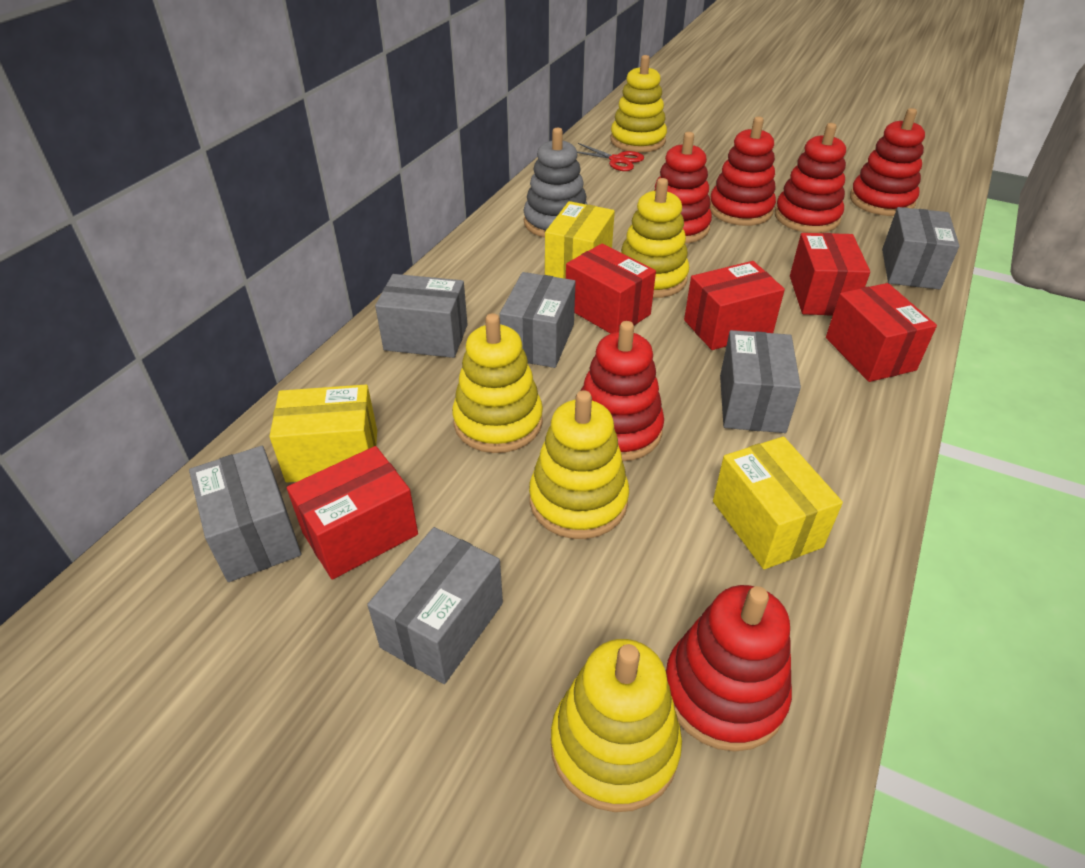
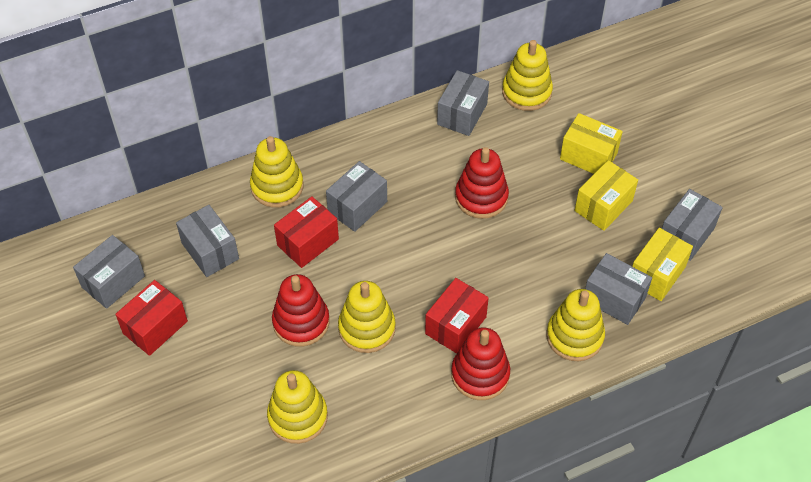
grey stacking toy: [524,128,588,238] = 1 -> none = 0
red box: [287,446,418,580] [566,244,656,334] [684,261,785,350] [790,233,870,315] [826,283,937,382] = 5 -> [115,280,188,356] [274,196,339,268] [425,278,489,354] = 3
red scissors: [577,143,644,171] = 1 -> none = 0
red stacking toy: [581,321,664,461] [654,132,712,244] [666,585,792,752] [710,116,776,226] [775,123,846,233] [850,108,925,216] = 6 -> [272,274,330,347] [451,327,510,400] [455,147,509,219] = 3

